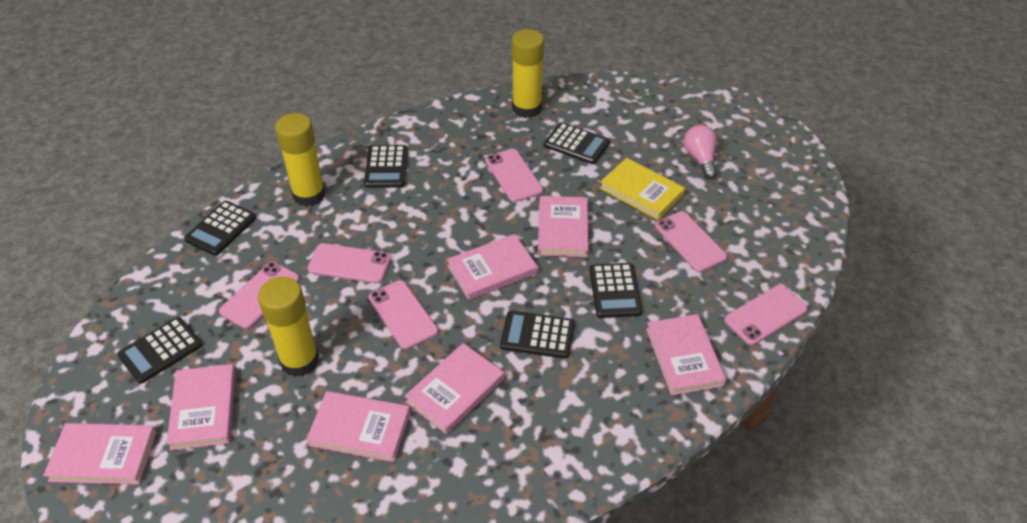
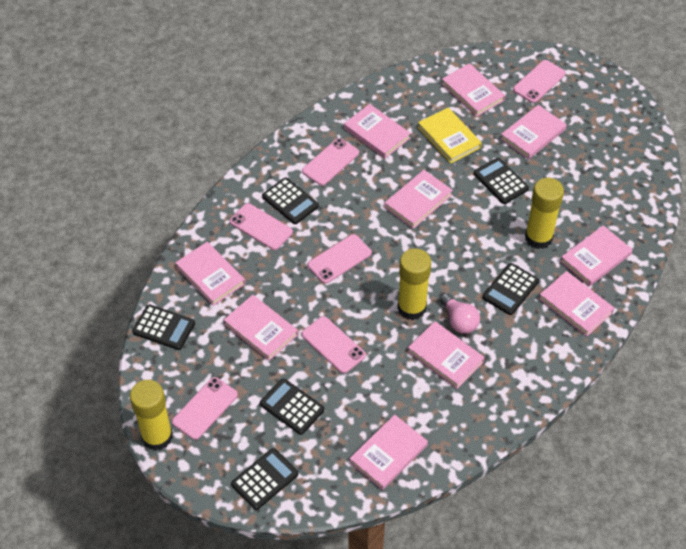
pink book: [43,423,157,485] [166,364,236,451] [306,391,410,462] [404,343,504,434] [447,234,538,300] [538,196,588,257] [646,314,726,396] = 7 -> [175,242,245,306] [224,295,298,361] [344,104,411,158] [349,415,428,490] [384,170,453,229] [408,321,485,389] [442,63,505,117] [501,105,567,159] [539,271,614,337] [560,225,633,286] = 10

